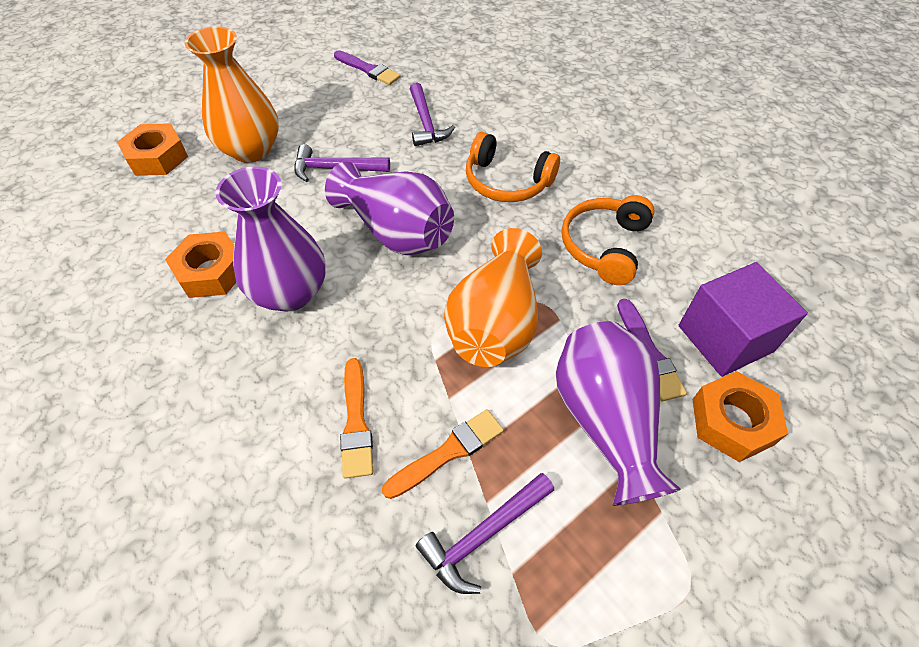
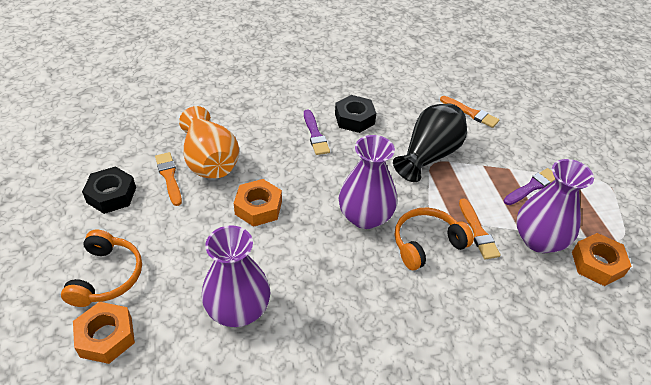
black nut: none = 0 -> [82,166,136,214] [335,95,376,133] = 2
black vase: none = 0 -> [393,103,467,182] = 1
orange brush: [340,358,373,479] [382,409,504,499] = 2 -> [155,152,182,206] [440,96,499,128] [459,198,501,260] = 3
orange vase: [185,26,279,163] [444,228,542,367] = 2 -> [179,106,239,178] = 1
purple cube: [679,262,808,377] = 1 -> none = 0
purple hammer: [294,144,390,182] [410,82,455,146] [416,473,554,594] = 3 -> none = 0

